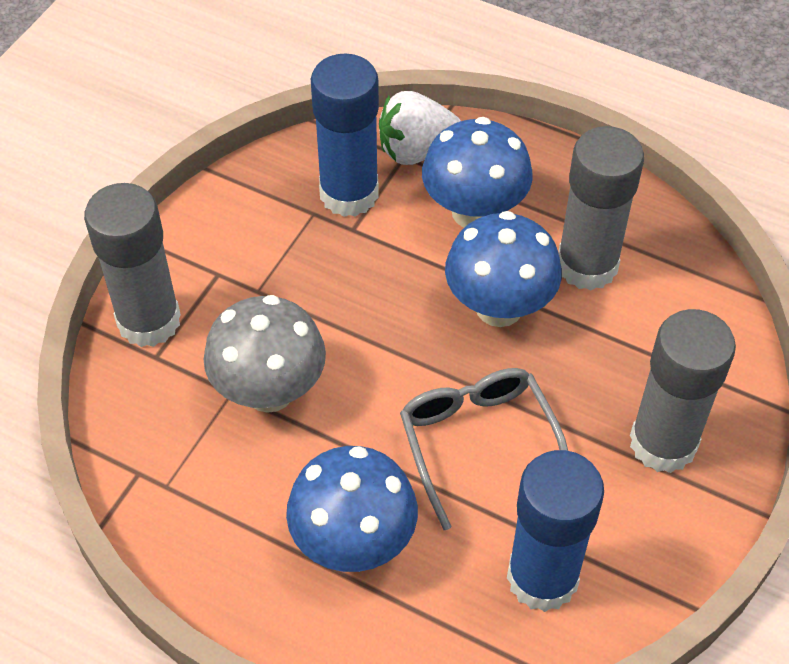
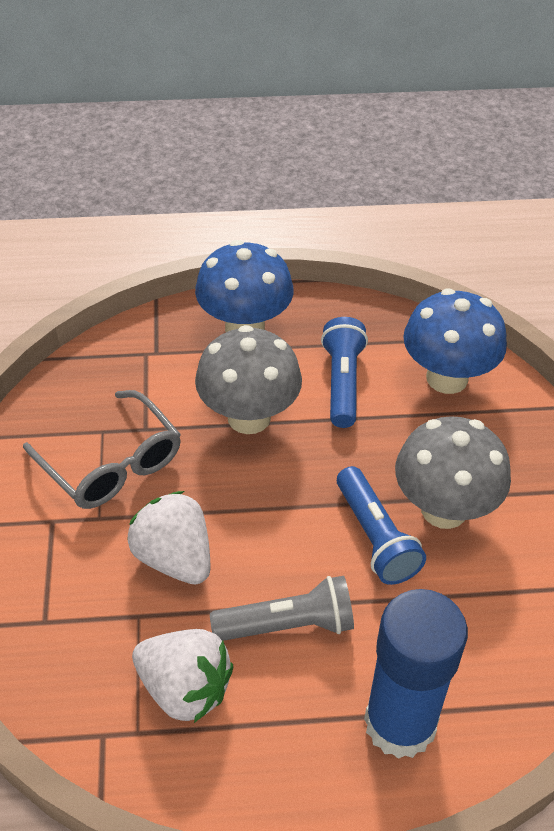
blue flashlight: none = 0 -> [321,317,368,428] [337,466,426,585] = 2
blue glue stick: [311,54,379,217] [507,450,604,612] = 2 -> [364,589,468,759] = 1
blue mushroom: [286,446,418,572] [422,117,533,228] [445,211,562,327] = 3 -> [195,240,294,332] [403,288,507,394] = 2
grey flashlight: none = 0 -> [210,576,354,641] = 1
grey glue stick: [84,183,181,347] [558,126,644,290] [630,309,736,473] = 3 -> none = 0
grey mushroom: [203,295,326,413] = 1 -> [195,325,302,434] [395,416,511,529] = 2
white strawberry: [379,91,461,165] = 1 -> [127,491,210,585] [132,629,233,723] = 2

